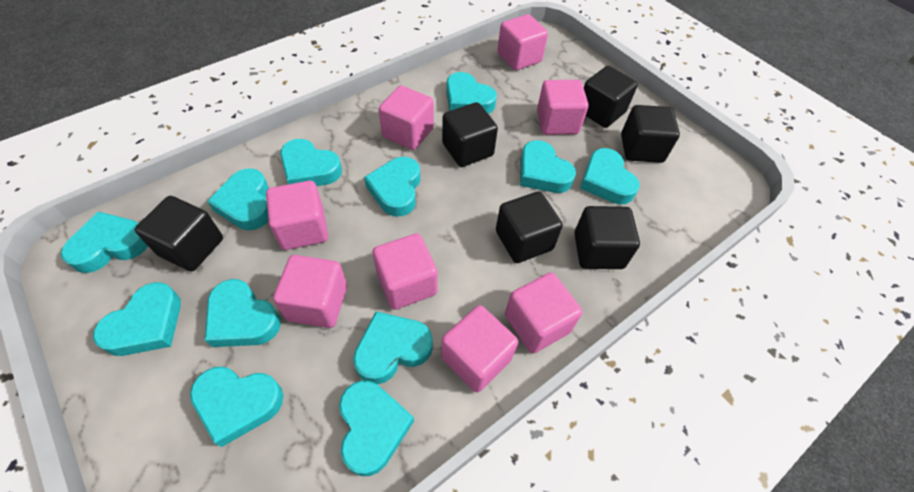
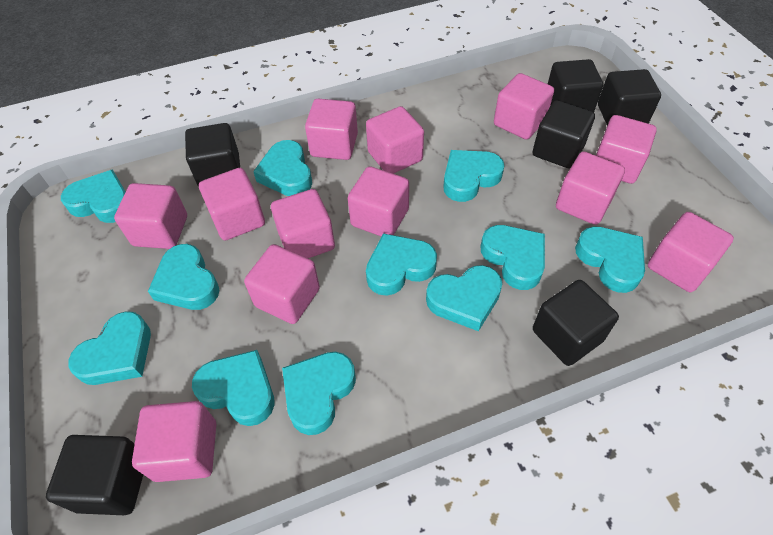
pink cube: [266,181,328,250] [273,255,347,328] [373,233,438,310] [379,85,434,150] [441,305,518,392] [497,14,548,70] [505,272,582,353] [537,80,589,135] = 8 -> [114,183,187,249] [132,401,216,482] [199,168,265,240] [244,244,320,324] [271,189,335,258] [305,99,358,160] [348,166,409,237] [366,106,424,174] [494,73,554,140] [556,151,625,225] [596,115,657,184] [648,212,734,292] = 12
turquoise heart: [61,211,148,273] [93,282,181,356] [190,367,283,447] [205,279,281,347] [207,168,269,230] [280,139,342,186] [339,381,414,476] [353,311,433,384] [364,157,420,217] [446,72,497,114] [520,140,576,193] [580,148,640,205] = 12 -> [61,169,126,223] [68,311,151,385] [148,244,219,310] [192,350,275,426] [253,140,312,196] [282,352,356,435] [366,233,437,296] [426,265,502,331] [443,150,504,202] [481,225,545,290] [575,227,645,293] = 11

